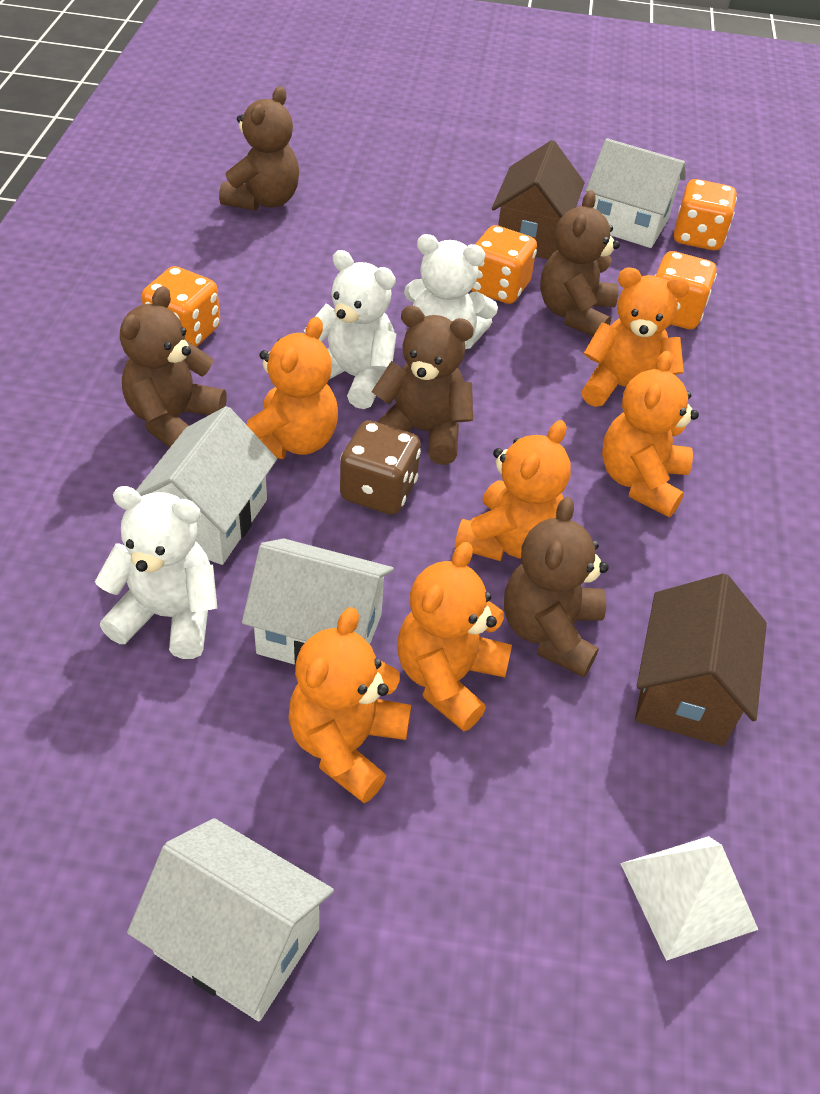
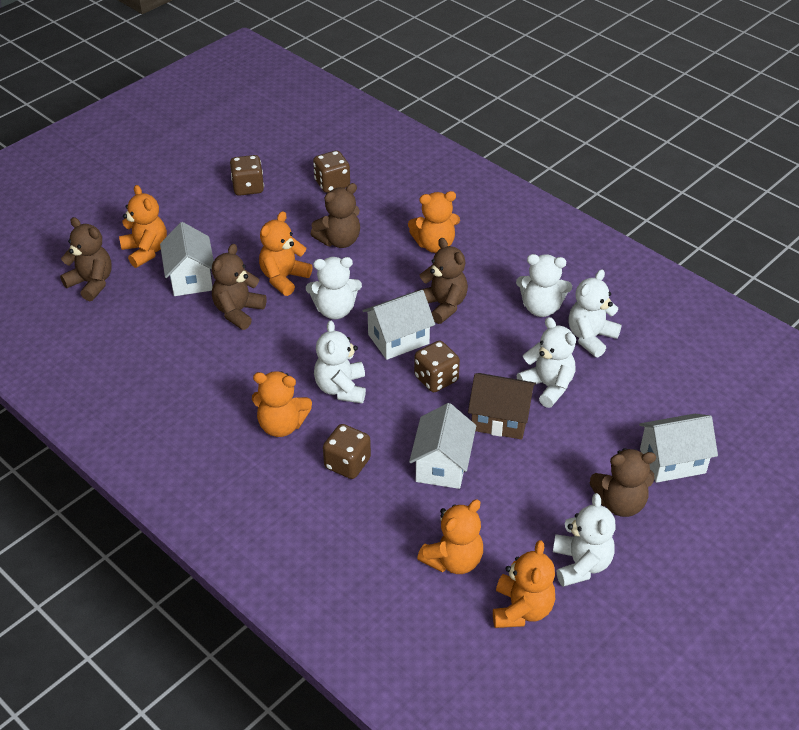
brown dice: [340,420,421,515] = 1 -> [230,155,264,196] [313,151,350,193] [323,424,371,479] [414,341,460,392] = 4
brown house: [492,140,584,259] [635,573,767,746] = 2 -> [468,373,536,440] = 1
orange dice: [141,266,220,347] [471,225,537,304] [655,251,717,329] [674,179,737,250] = 4 -> none = 0
white pyramid: [620,836,758,961] = 1 -> none = 0
white teddy bear: [95,486,217,659] [304,250,396,409] [404,234,498,349] = 3 -> [306,257,362,319] [314,320,366,403] [516,254,572,317] [517,317,576,408] [553,493,616,587] [568,269,622,357] = 6

